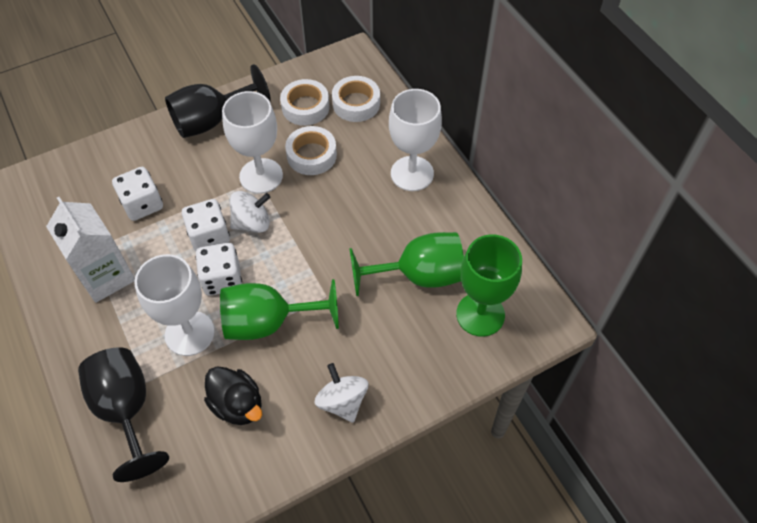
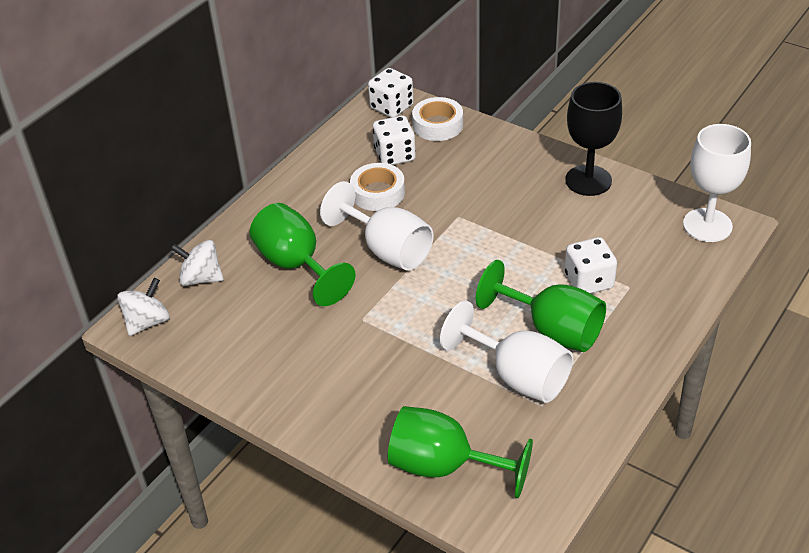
black duck: [204,366,262,425] = 1 -> none = 0
black goblet: [78,347,169,482] [165,64,271,138] = 2 -> [565,82,622,196] = 1
white carton: [46,197,135,303] = 1 -> none = 0
white tape: [280,79,330,126] [285,126,337,175] [332,76,380,122] = 3 -> [350,163,405,211] [412,97,463,141] = 2

